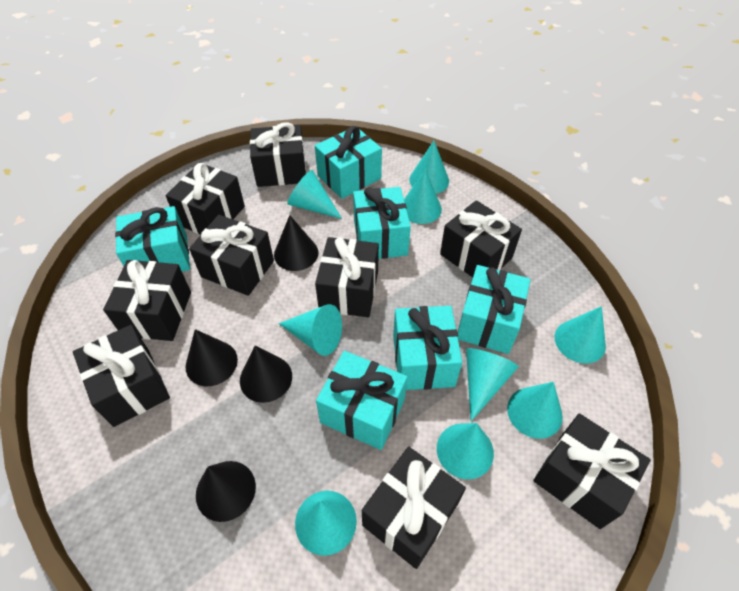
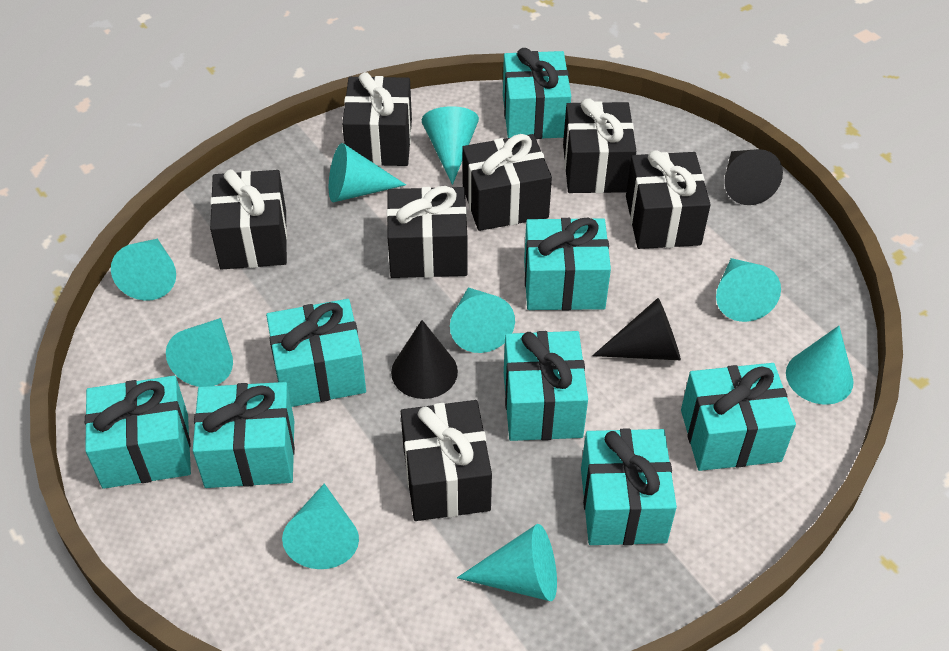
black cone: [186,329,238,386] [196,461,256,522] [240,346,292,403] [274,215,319,271] = 4 -> [391,320,458,399] [592,298,681,360] [724,149,783,205] = 3
black gift: [73,325,170,427] [103,260,191,341] [165,163,245,235] [189,215,274,296] [250,122,306,187] [315,237,379,317] [362,446,466,569] [440,200,522,277] [533,413,651,529] = 9 -> [210,169,287,270] [342,72,412,166] [387,186,467,278] [401,400,492,521] [462,134,552,231] [563,98,636,193] [626,150,711,249] = 7
turquoise gift: [115,206,190,272] [315,126,382,199] [316,351,407,450] [353,187,411,259] [393,306,462,390] [458,265,531,354] = 6 -> [85,376,191,489] [193,382,295,488] [266,299,366,407] [503,48,571,139] [504,331,588,441] [524,218,611,310] [581,428,677,545] [681,363,796,471] = 8

